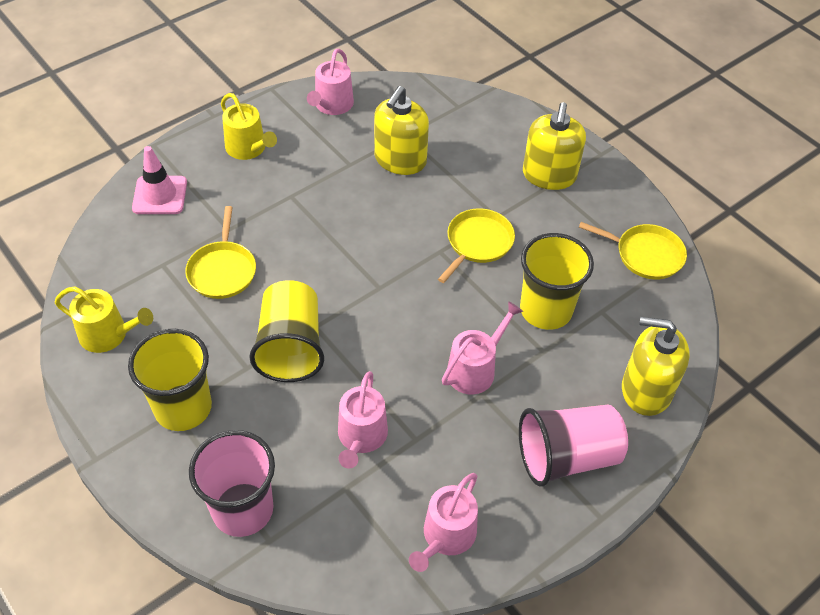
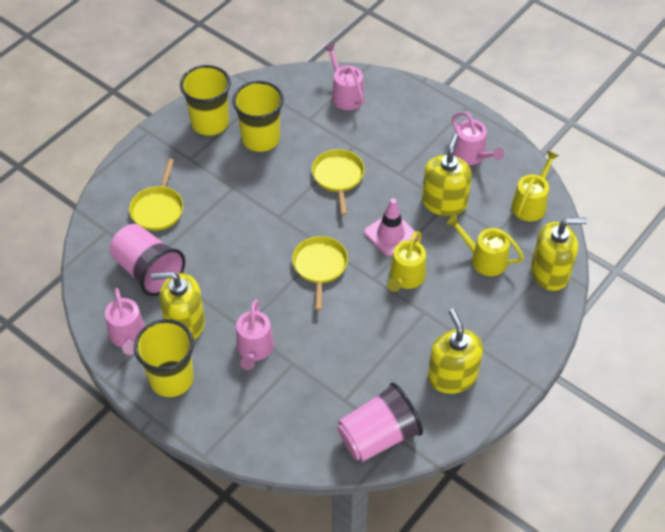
yellow soap dispenser: [374,86,429,175] [523,102,586,190] [622,317,690,416] = 3 -> [151,271,205,340] [422,133,472,216] [428,309,483,394] [531,218,587,291] = 4
yellow watering can: [55,287,153,353] [221,93,277,160] = 2 -> [387,231,426,292] [447,215,524,276] [511,150,559,221] = 3

